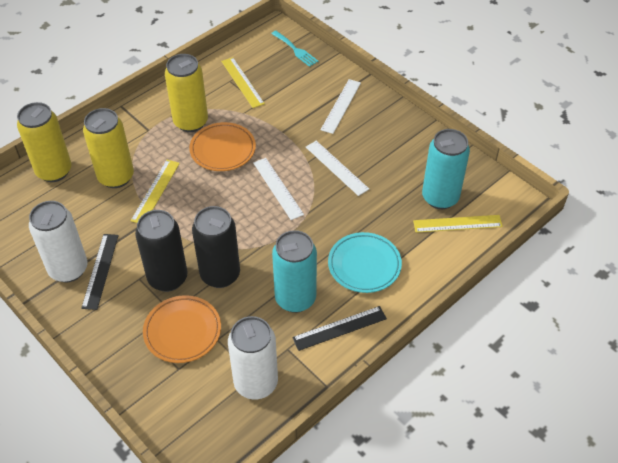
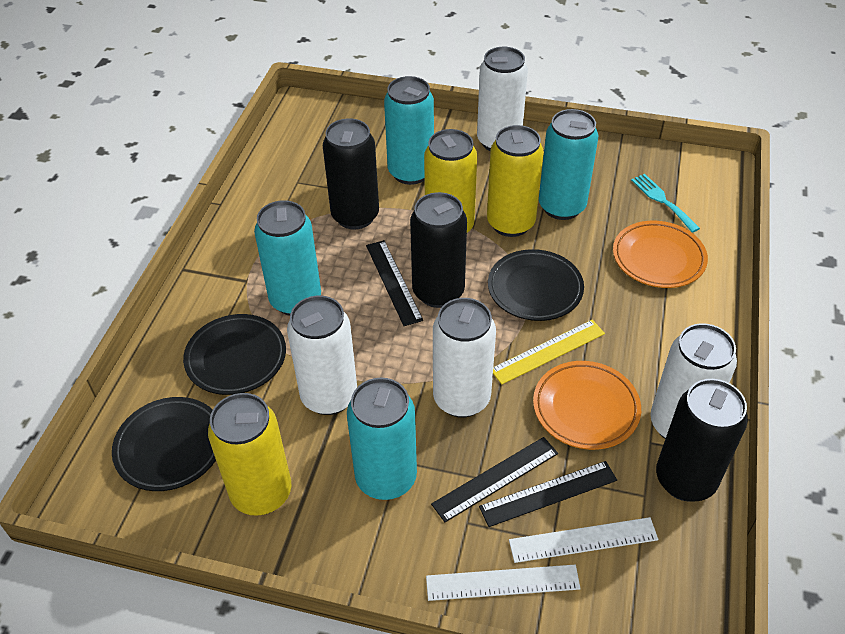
black can: [135,210,188,292] [192,206,240,288] = 2 -> [323,118,379,229] [410,192,467,308] [656,379,748,502] = 3
black plate: none = 0 -> [112,397,216,491] [183,314,286,395] [488,249,584,321] = 3
black ruler: [81,234,119,310] [292,306,387,351] = 2 -> [366,240,423,326] [431,437,558,522] [479,461,617,527] = 3
turquoise can: [272,230,317,313] [422,129,470,209] = 2 -> [254,200,321,316] [347,378,417,500] [384,76,434,185] [539,109,598,220] = 4
turquoise plate: [328,232,402,293] = 1 -> none = 0
white can: [29,201,87,283] [228,316,278,400] = 2 -> [287,296,357,415] [433,298,496,418] [477,47,528,151] [650,323,737,439] = 4
white ruler: [253,158,304,220] [306,141,369,196] [320,79,361,134] = 3 -> [426,565,581,601] [509,517,658,563] = 2
yellow ruler: [130,160,180,223] [221,57,265,108] [413,215,503,233] = 3 -> [493,320,605,384] = 1

